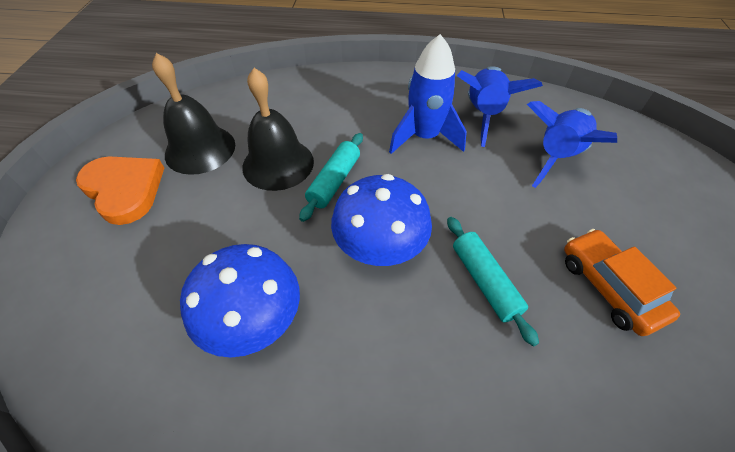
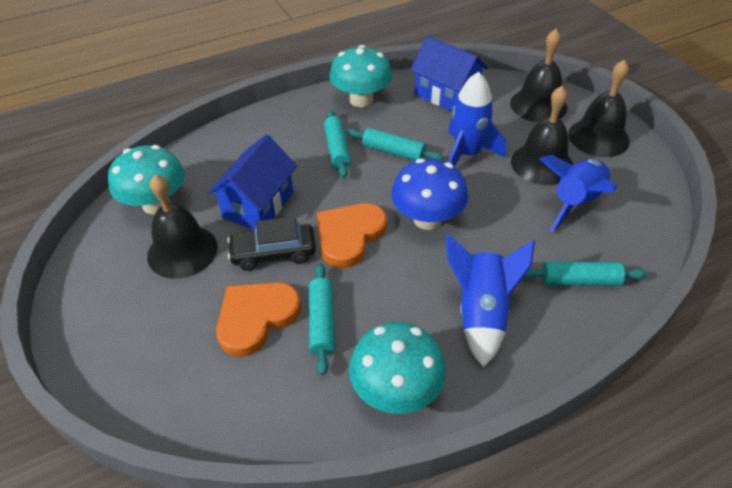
black bell: [152,53,235,175] [242,68,314,191] = 2 -> [147,174,218,279] [510,29,567,123] [511,86,573,185] [568,60,630,157] = 4
black car: none = 0 -> [227,217,316,271] = 1
blue house: none = 0 -> [208,134,297,230] [410,36,488,111] = 2
blue mushroom: [180,244,300,357] [331,174,432,266] = 2 -> [391,158,468,230] = 1
orange car: [564,229,680,336] = 1 -> none = 0
orange heart: [76,156,164,225] = 1 -> [216,282,301,357] [317,203,387,268] = 2
turquoise mushroom: none = 0 -> [108,145,185,214] [329,45,392,107] [349,322,446,414] = 3
turquoise rolling pin: [299,133,363,222] [447,217,539,346] = 2 -> [309,264,335,375] [324,110,351,178] [347,128,444,161] [523,262,648,286] = 4

